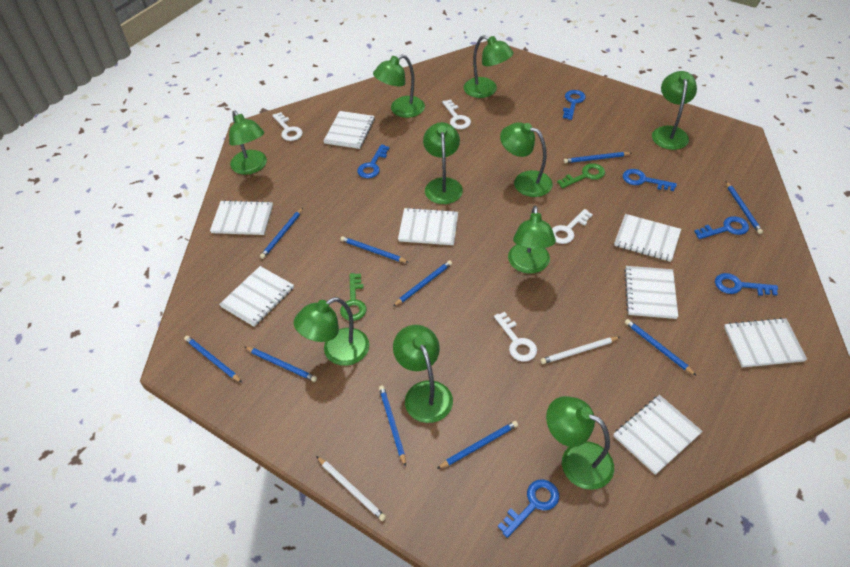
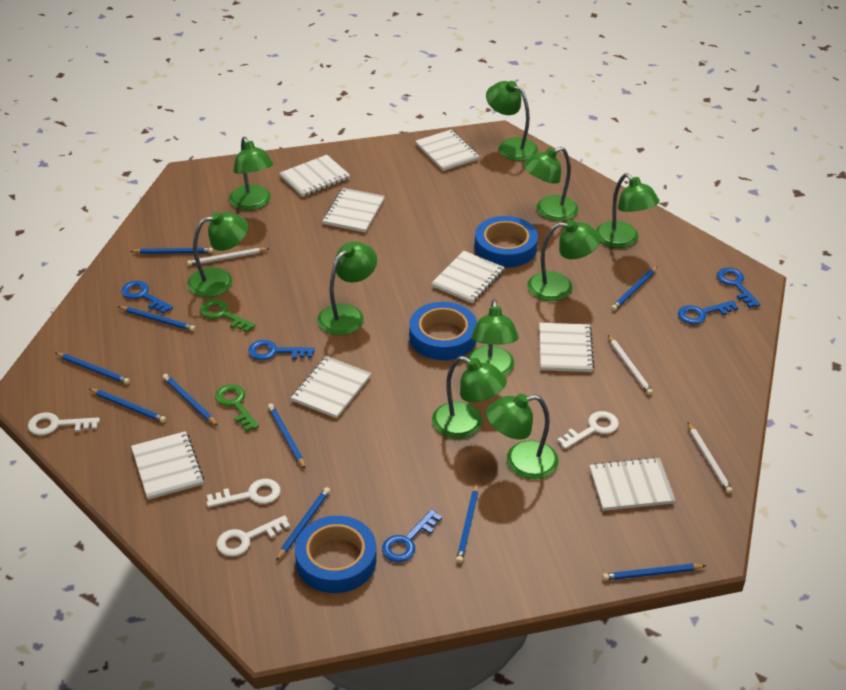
blue key: [357,144,390,178] [498,479,559,538] [563,90,586,120] [623,169,677,191] [694,216,749,239] [715,273,778,296] = 6 -> [121,281,173,314] [248,340,315,360] [382,509,442,562] [678,300,738,325] [717,267,760,308] = 5
blue tape: none = 0 -> [295,516,377,593] [409,302,477,360] [475,216,538,268] = 3
white pencil: [316,456,386,521] [541,337,620,364] = 2 -> [187,248,269,266] [608,335,653,395] [688,423,733,494] = 3

